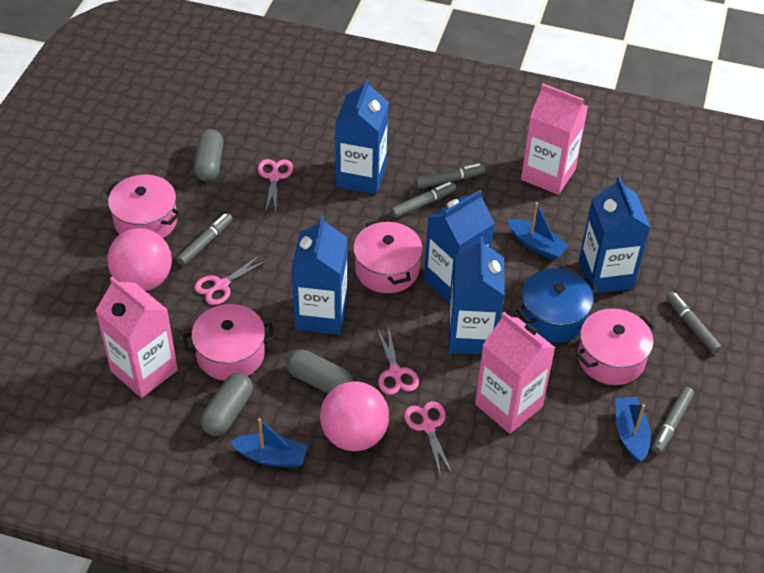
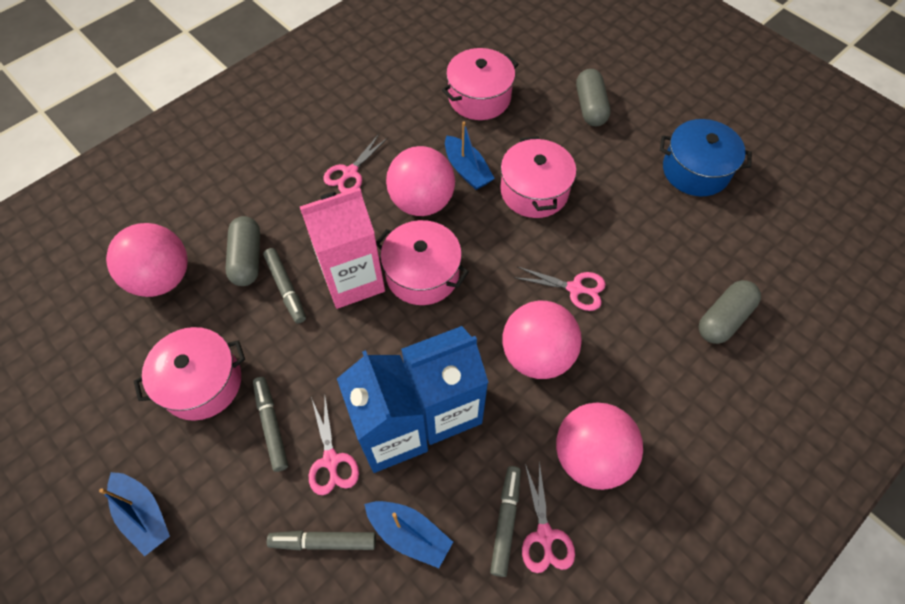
blue carton: [291,216,347,335] [335,79,389,194] [424,190,495,304] [448,237,505,355] [579,176,651,294] = 5 -> [337,350,428,473] [401,326,489,445] = 2
grey marker: [176,213,233,266] [390,182,456,218] [415,163,485,189] [652,387,694,454] [666,292,722,354] = 5 -> [253,377,288,472] [263,248,306,324] [267,531,376,550] [490,466,521,577] = 4
pink ball: [107,228,172,291] [320,381,389,451] = 2 -> [106,223,188,297] [386,146,455,216] [502,301,582,379] [556,403,643,490] = 4
pink carton: [95,277,178,398] [475,312,555,434] [521,84,588,195] = 3 -> [300,188,385,309] = 1

